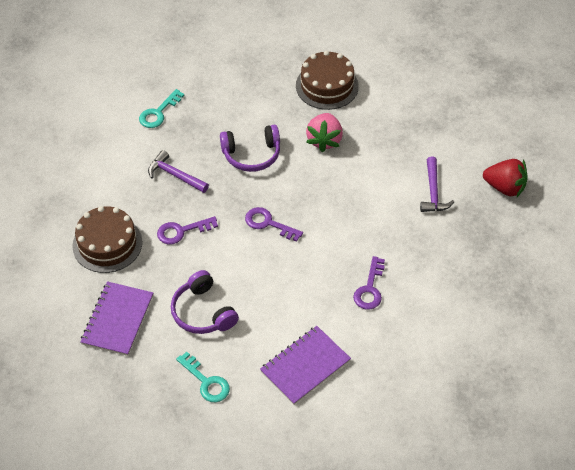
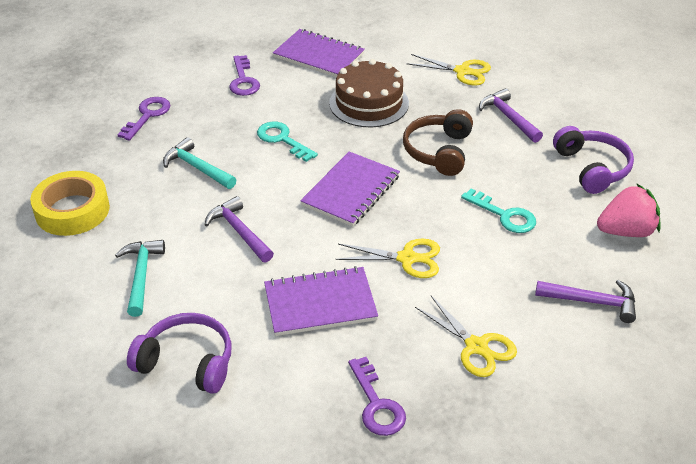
brown cake: [72,206,142,273] [296,51,359,110] = 2 -> [329,59,409,127] = 1
brown headphones: none = 0 -> [403,109,473,176] = 1
purple hammer: [148,150,209,193] [420,157,454,212] = 2 -> [205,196,274,263] [479,88,543,143] [535,280,636,323] = 3
purple notebook: [80,281,153,356] [260,326,351,405] = 2 -> [264,266,378,336] [273,29,365,77] [300,151,400,227] = 3
red strawberry: [483,159,528,197] = 1 -> none = 0
turquoise hammer: none = 0 -> [115,240,165,317] [163,137,236,189] = 2
yellow scissors: none = 0 -> [336,239,440,278] [406,54,491,85] [415,296,517,377] = 3
yellow tape: none = 0 -> [30,171,110,236] = 1

